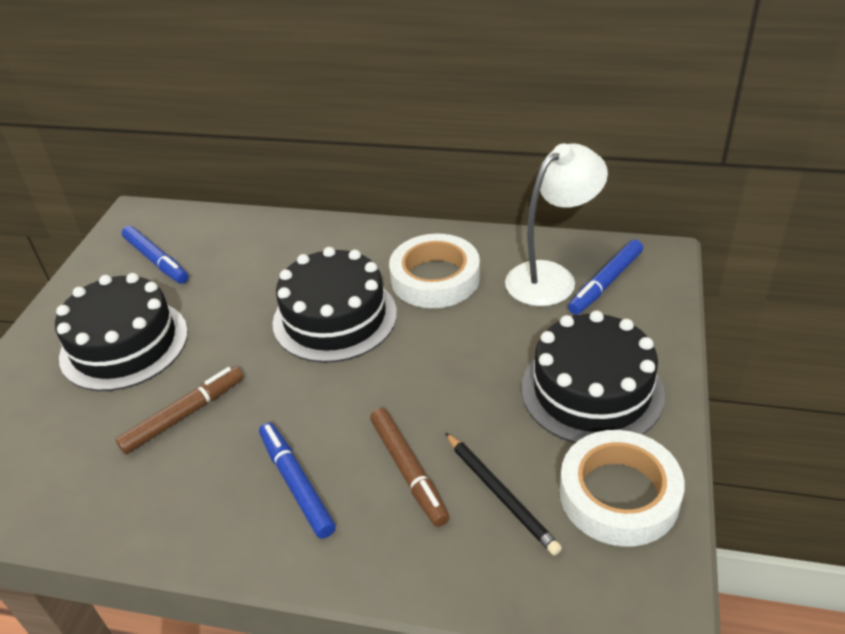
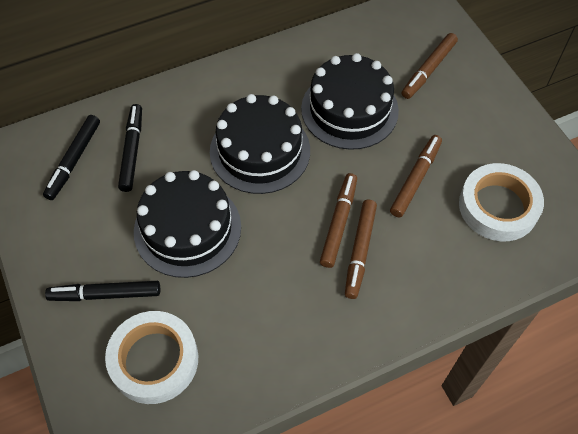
black marker: none = 0 -> [43,115,100,200] [45,281,160,301] [118,104,142,192] = 3
black pencil: [445,432,562,555] = 1 -> none = 0
blue marker: [122,226,189,284] [259,423,336,539] [568,239,643,315] = 3 -> none = 0
brown marker: [116,366,243,454] [370,408,450,527] = 2 -> [320,173,357,268] [345,200,377,299] [390,135,442,218] [402,33,458,99] = 4
white lamp: [505,143,608,306] = 1 -> none = 0

